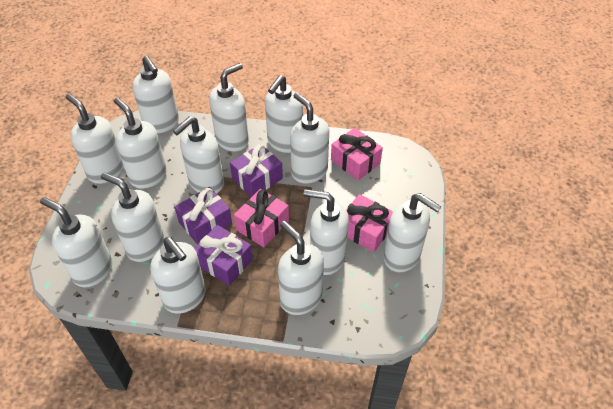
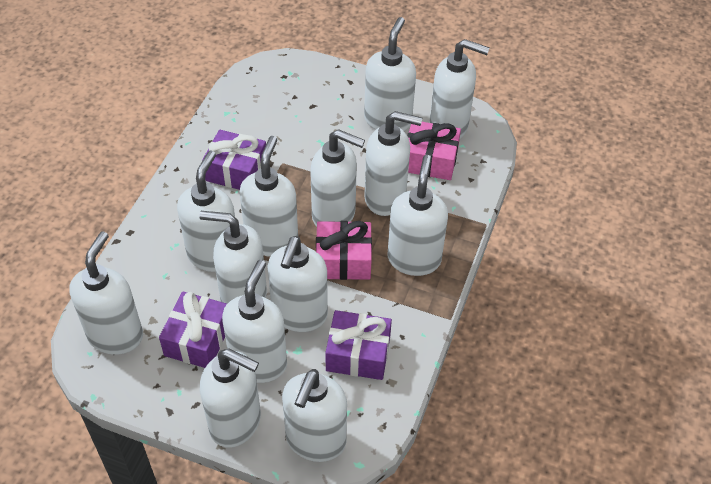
pink gift: [234,189,289,247] [331,128,383,180] [346,194,393,252] = 3 -> [316,221,372,280] [407,122,461,180] = 2

